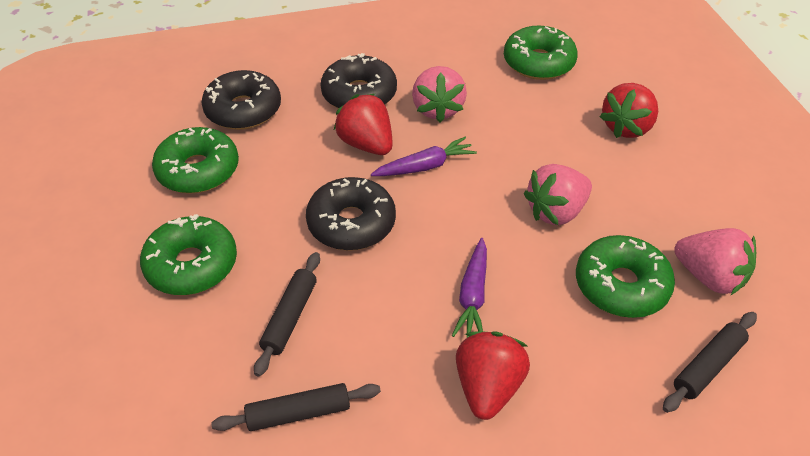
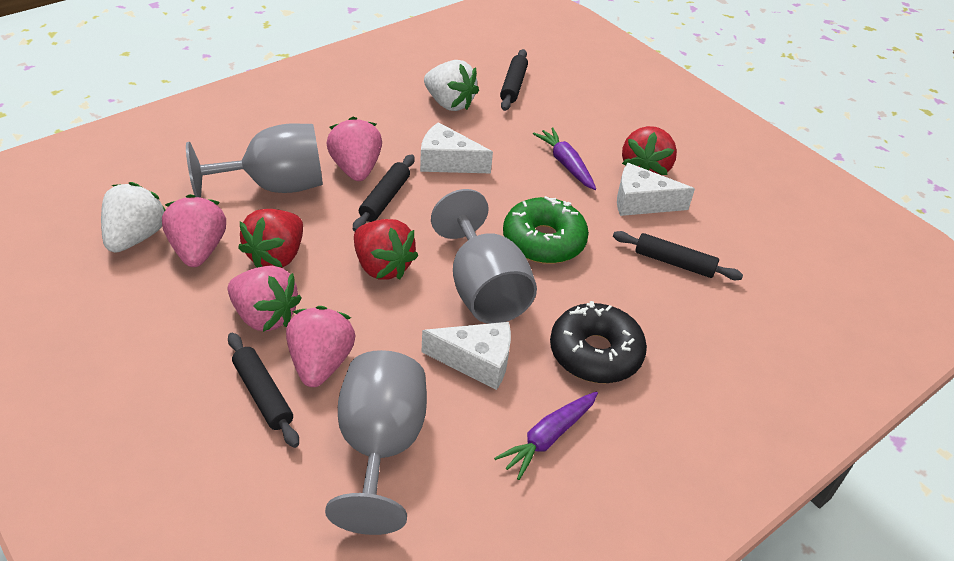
black donut: [202,70,281,130] [306,177,396,251] [320,53,397,109] = 3 -> [550,301,647,383] = 1
black rolling pin: [211,383,381,431] [254,252,320,377] [663,312,757,413] = 3 -> [228,333,299,448] [353,154,415,232] [500,49,528,111] [613,231,743,280] = 4
green donut: [140,214,237,295] [152,127,239,194] [504,26,578,80] [576,235,675,318] = 4 -> [503,196,589,264] = 1
grey goblet: none = 0 -> [186,124,323,198] [325,350,427,535] [431,189,537,324] = 3
pink strawberry: [412,66,467,122] [524,164,592,225] [674,228,756,295] = 3 -> [162,194,226,267] [228,266,302,332] [286,306,355,387] [326,116,382,181] = 4
white cheese: none = 0 -> [420,122,493,173] [421,322,511,390] [617,163,695,216] = 3
white strawberry: none = 0 -> [101,182,165,253] [424,60,479,111] = 2

